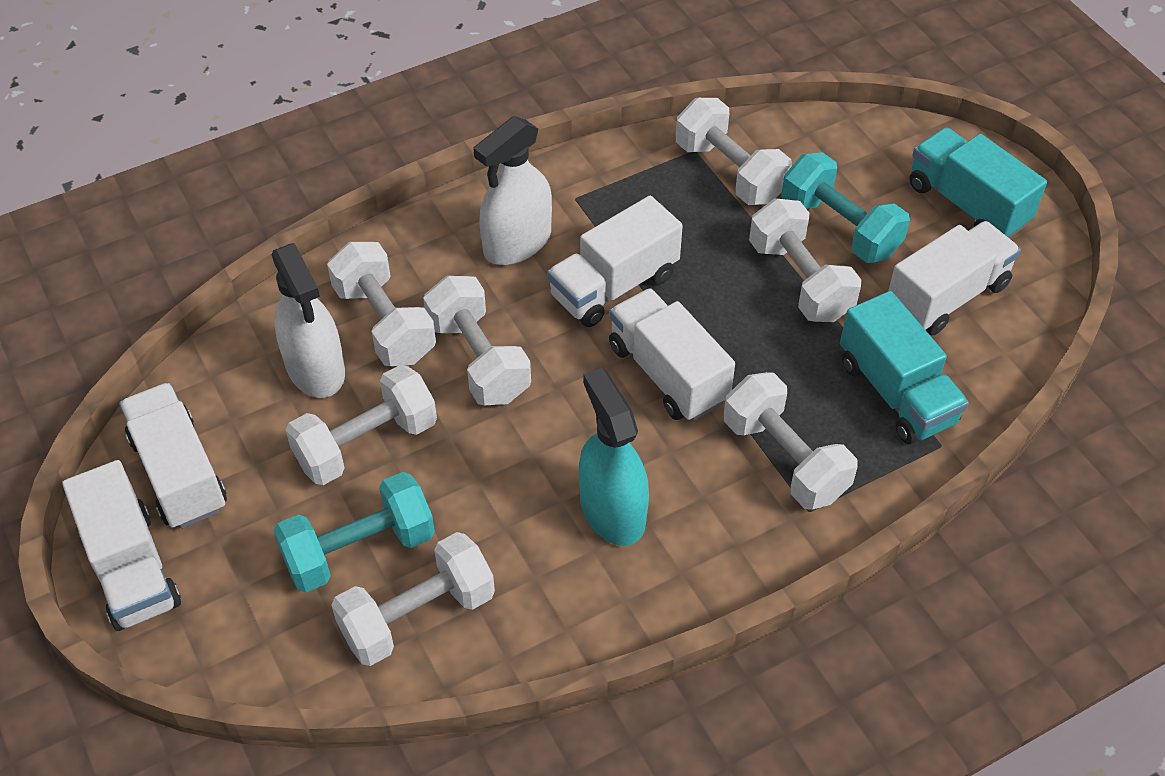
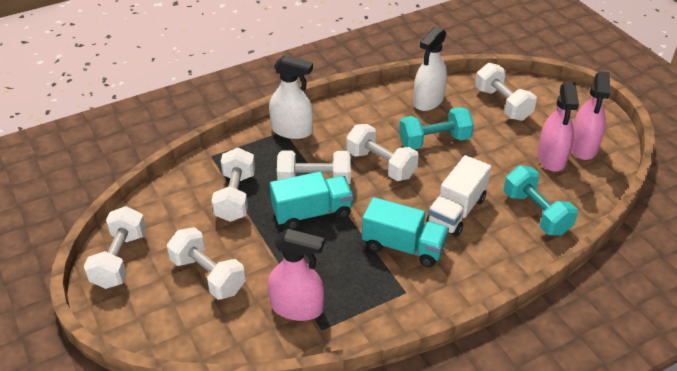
pink spray bottle: none = 0 -> [268,229,324,321] [537,82,579,172] [571,71,610,160] = 3
turquoise spray bottle: [579,368,649,546] = 1 -> none = 0
white dumbbell: [286,365,437,485] [327,242,436,366] [331,532,495,666] [423,276,531,405] [676,98,792,205] [724,372,858,510] [749,198,862,322] = 7 -> [84,206,146,289] [167,227,245,300] [211,148,255,222] [277,151,351,184] [346,124,419,181] [475,63,537,121] = 6
white truck: [62,460,181,631] [119,382,227,529] [547,196,683,327] [609,288,735,421] [888,221,1021,335] = 5 -> [426,155,491,237] = 1

